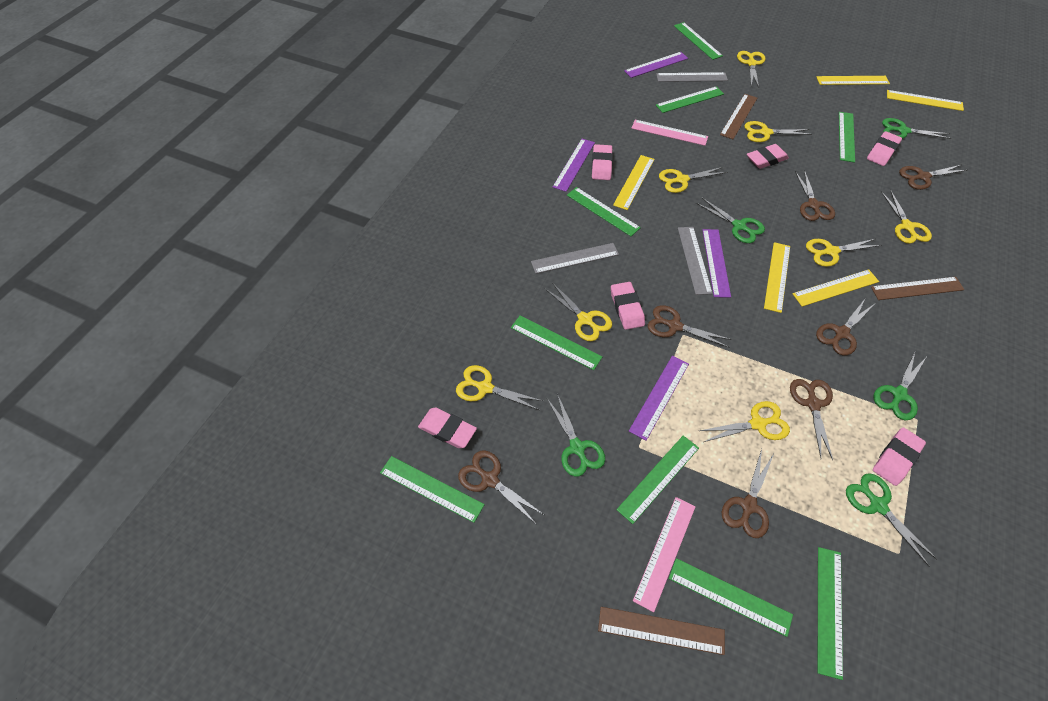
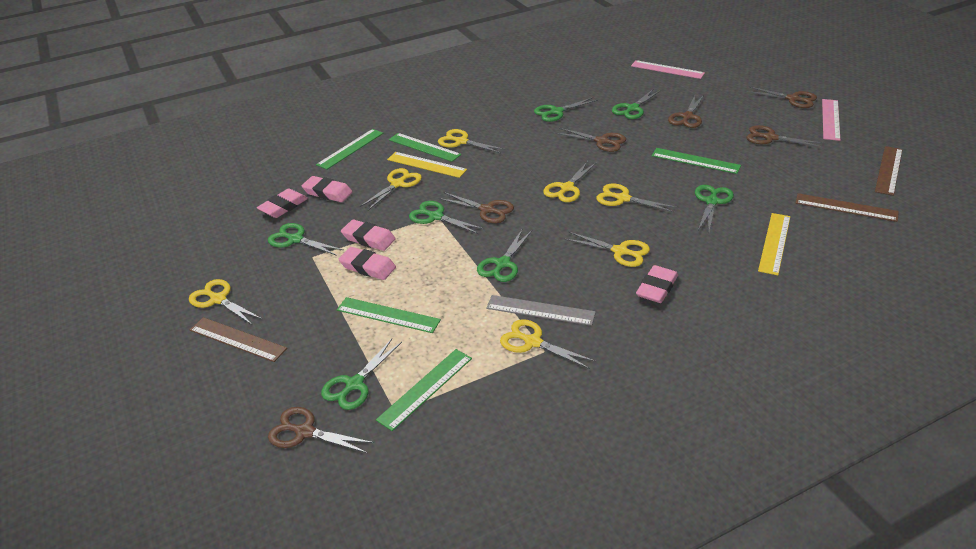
brown scissors: [458,450,544,525] [648,305,731,347] [722,449,774,538] [790,379,833,460] [795,170,835,221] [816,299,875,355] [899,165,967,190] = 7 -> [268,407,374,453] [439,192,514,223] [555,128,626,152] [668,95,704,128] [746,87,817,108] [746,125,824,147] = 6
green ruler: [380,456,485,523] [511,315,602,370] [567,187,641,236] [616,435,699,524] [656,86,724,113] [669,558,793,637] [674,22,723,60] [818,547,843,680] [839,112,855,163] = 9 -> [316,129,383,170] [337,297,441,333] [376,349,472,431] [389,133,461,162] [652,148,741,174] = 5
green scissors: [547,394,605,477] [696,197,765,243] [846,473,938,567] [874,352,926,420] [882,118,952,139] = 5 -> [268,223,343,256] [321,339,402,410] [409,201,484,234] [477,230,532,282] [534,97,598,122] [612,89,661,119] [695,185,734,231] = 7
grey ruler: [531,243,619,274] [656,72,728,82] [678,227,713,295] = 3 -> [486,295,596,326] = 1
pink eraser: [418,407,477,448] [592,144,613,180] [611,282,645,330] [747,144,789,169] [867,131,902,166] [873,427,926,486] = 6 -> [257,189,308,218] [302,176,352,202] [339,247,396,280] [341,219,396,251] [636,265,678,303] = 5
purple ruler: [553,139,595,192] [624,52,688,78] [629,356,689,441] [702,229,731,298] = 4 -> none = 0
yellow ruler: [613,155,655,210] [764,242,790,313] [793,269,879,307] [816,76,890,85] [887,90,964,111] = 5 -> [387,152,467,178] [758,213,790,275] = 2
yellow scissors: [456,365,543,410] [544,284,612,341] [659,167,727,193] [700,401,790,442] [737,51,766,87] [744,121,812,142] [806,239,882,267] [881,190,932,244] = 8 -> [189,279,262,325] [360,168,422,210] [438,129,506,153] [500,319,596,369] [543,161,596,202] [564,232,650,267] [596,184,678,213] = 7

